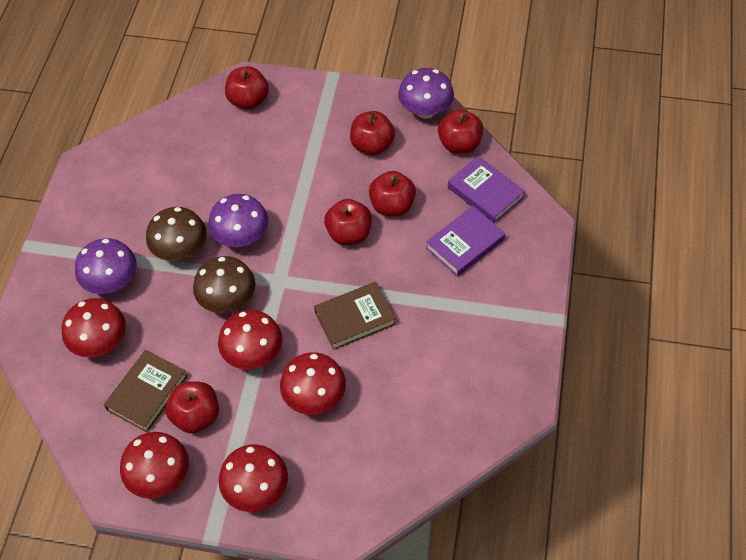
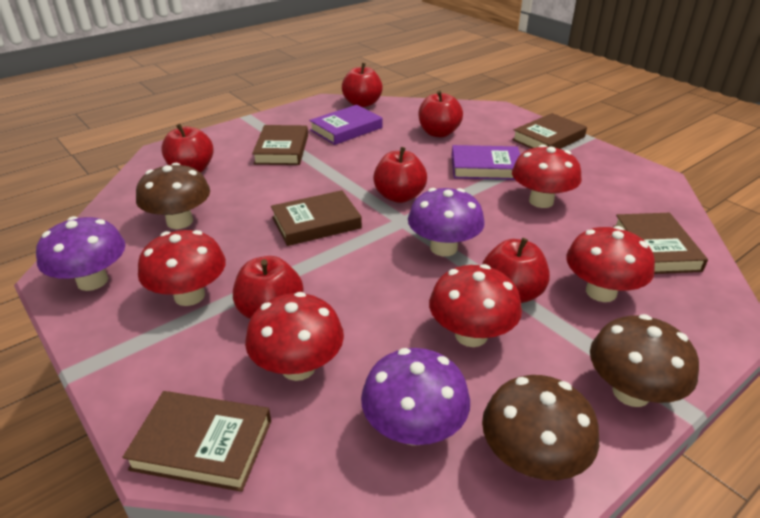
brown book: [104,350,188,432] [314,282,396,350] = 2 -> [122,391,271,492] [252,125,308,165] [271,190,362,246] [512,113,587,149] [613,213,708,274] = 5
brown mushroom: [146,207,207,261] [193,256,255,313] = 2 -> [136,163,210,229] [482,375,599,480] [590,314,699,407] = 3

